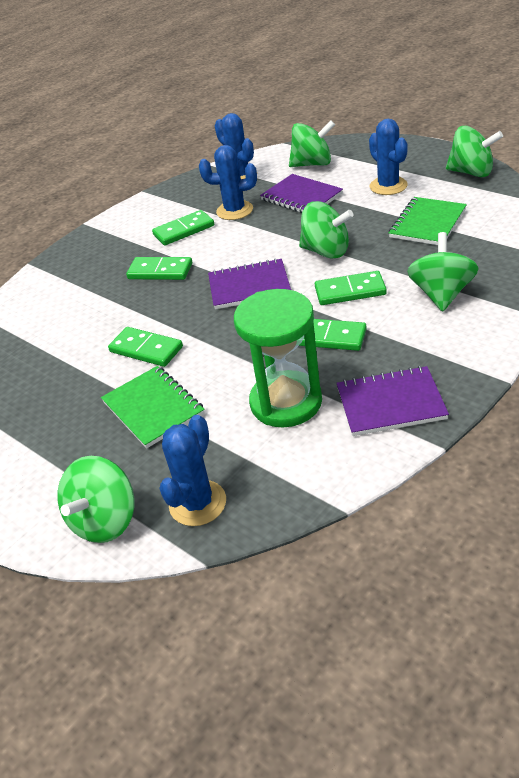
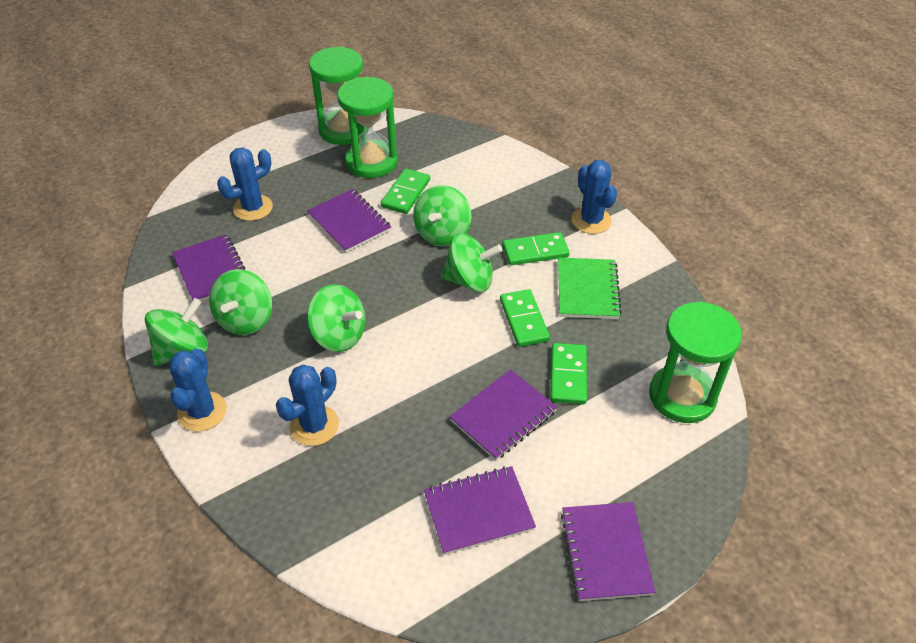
green domino: [108,327,183,367] [126,257,192,280] [152,210,214,246] [299,319,367,351] [315,271,387,305] = 5 -> [381,168,430,214] [500,289,550,347] [502,232,570,265] [550,343,587,404] = 4
green hourglass: [234,289,322,428] = 1 -> [309,47,363,145] [337,77,398,178] [649,302,742,423] = 3
green notebook: [101,366,205,449] [389,197,467,245] = 2 -> [558,257,622,319] = 1
purple notebook: [208,258,291,309] [260,174,343,213] [337,366,449,436] = 3 -> [172,234,245,302] [307,189,391,253] [424,466,536,555] [449,369,557,460] [561,502,655,601] = 5

